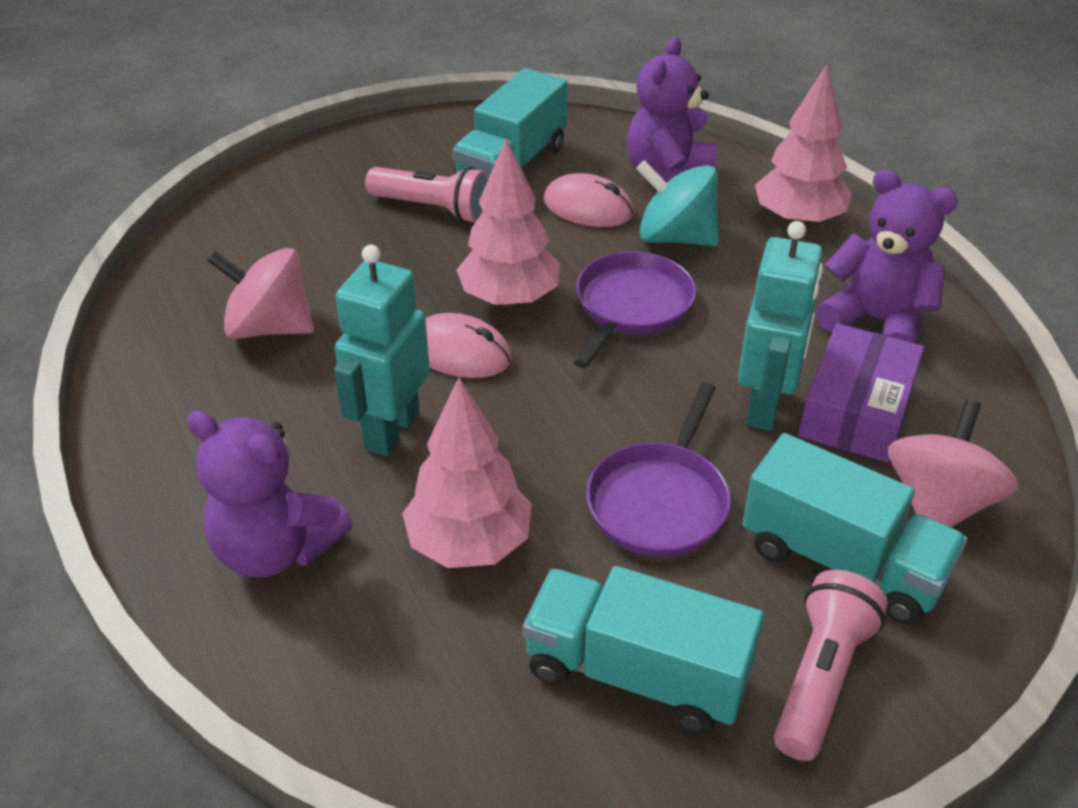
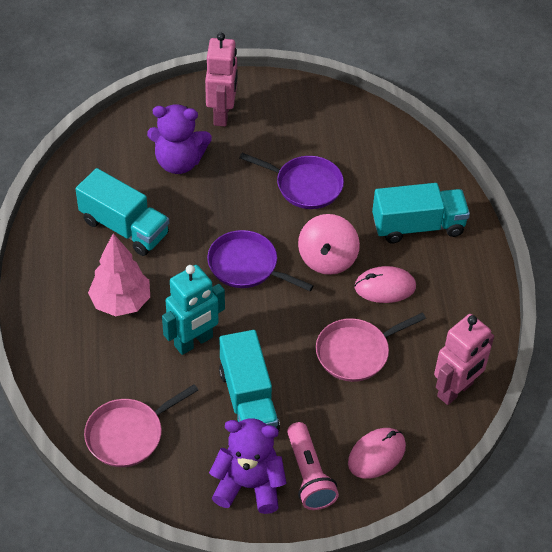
pink flashlight: [365,166,490,223] [774,570,888,761] = 2 -> [287,422,339,510] = 1
pink pan: none = 0 -> [84,384,198,467] [316,313,426,382] = 2
pink robot: none = 0 -> [205,33,238,127] [434,314,494,405] = 2
pink spinning top: [208,248,314,339] [888,400,1018,527] = 2 -> [298,214,360,275] = 1
pink tree: [402,377,532,568] [456,138,560,307] [755,64,852,226] = 3 -> [88,233,150,316] = 1
purple box: [798,323,924,463] = 1 -> none = 0
purple teddy bear: [187,410,353,577] [627,37,717,183] [816,169,958,344] = 3 -> [147,104,212,174] [209,418,286,514] = 2
turquoise robot: [334,245,430,456] [738,221,823,431] = 2 -> [162,265,225,355] = 1
turquoise spinning top: [636,160,719,246] = 1 -> none = 0

